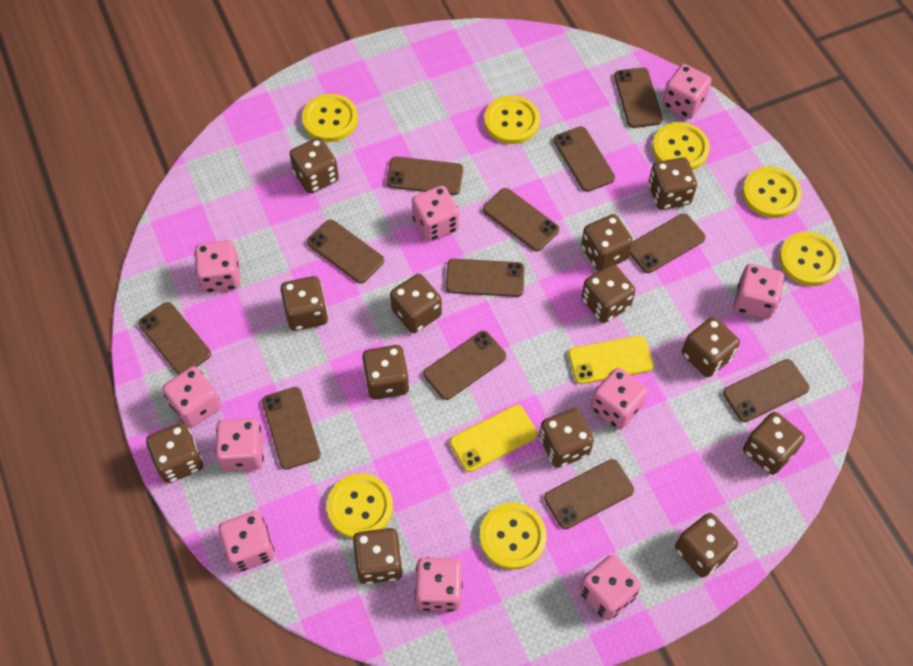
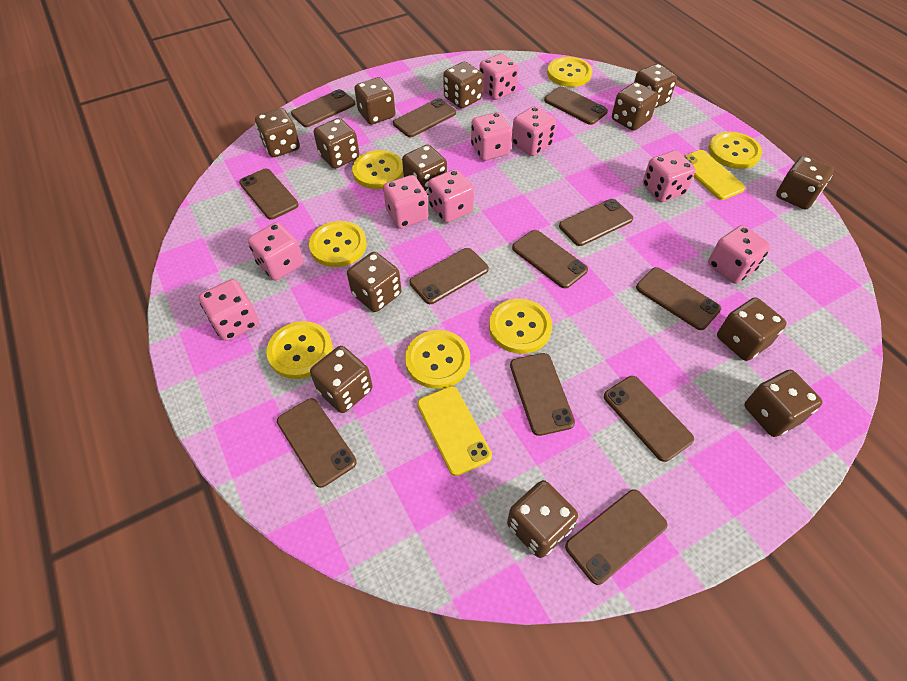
pink dice: [162,366,221,428] [194,240,241,293] [215,418,264,471] [218,511,275,572] [412,186,459,242] [415,557,463,612] [580,555,641,620] [591,368,648,429] [662,64,712,119] [734,264,784,319] = 10 -> [199,279,259,341] [248,222,304,280] [383,175,429,228] [428,169,474,223] [471,112,512,161] [479,54,519,100] [511,106,556,156] [643,150,696,202] [708,225,771,284] = 9

